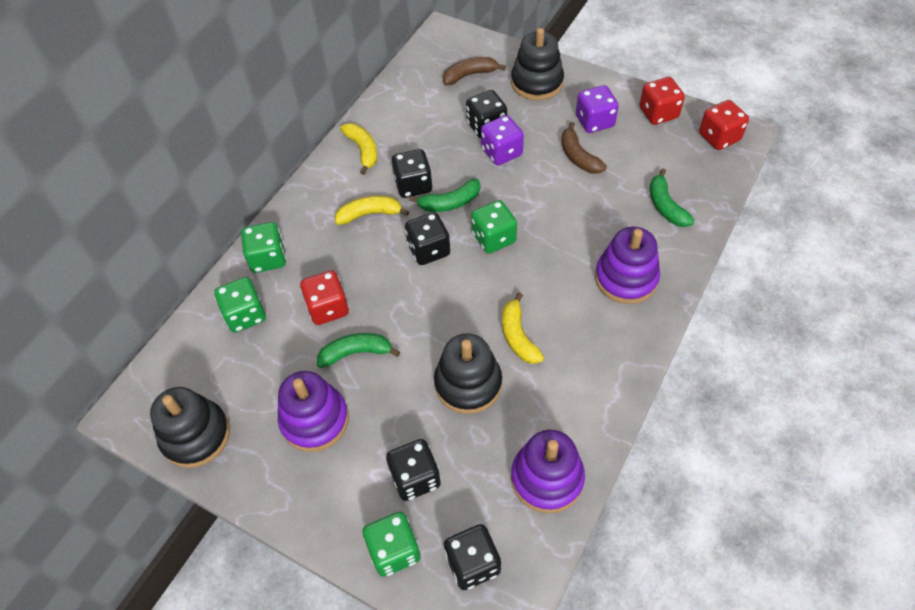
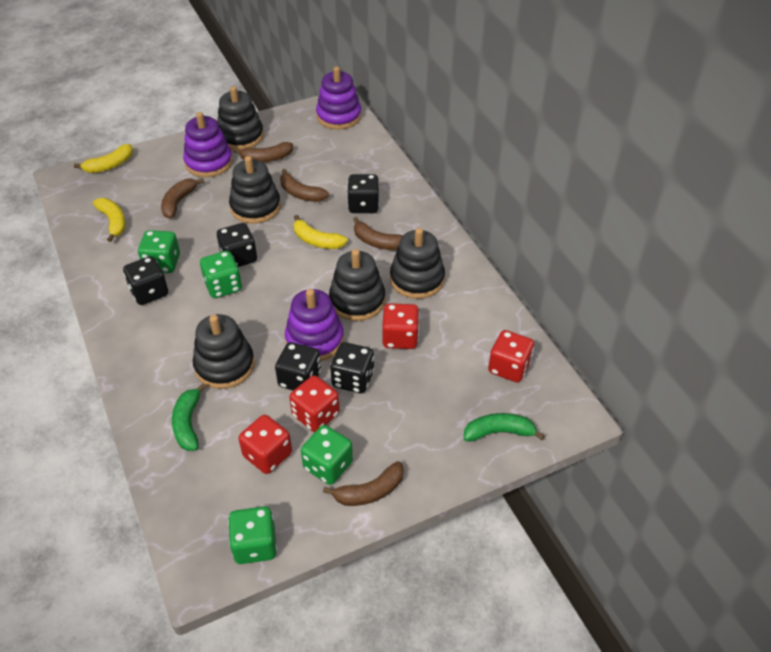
black stacking toy: [150,387,230,468] [434,333,502,414] [511,28,564,100] = 3 -> [193,314,255,389] [217,86,264,150] [229,156,281,224] [329,249,385,321] [390,228,445,299] = 5
brown banana: [443,57,506,85] [561,122,607,174] = 2 -> [161,178,204,218] [233,142,293,163] [280,169,329,202] [323,461,404,506] [353,217,403,250] = 5
green banana: [317,333,400,368] [409,179,480,212] [650,168,695,227] = 3 -> [172,383,206,451] [464,413,545,442] = 2
purple dice: [481,115,524,165] [576,85,619,133] = 2 -> none = 0
red dice: [300,270,349,325] [639,77,685,125] [699,100,749,150] = 3 -> [239,415,292,474] [289,375,340,432] [382,303,419,349] [488,330,534,382] = 4

